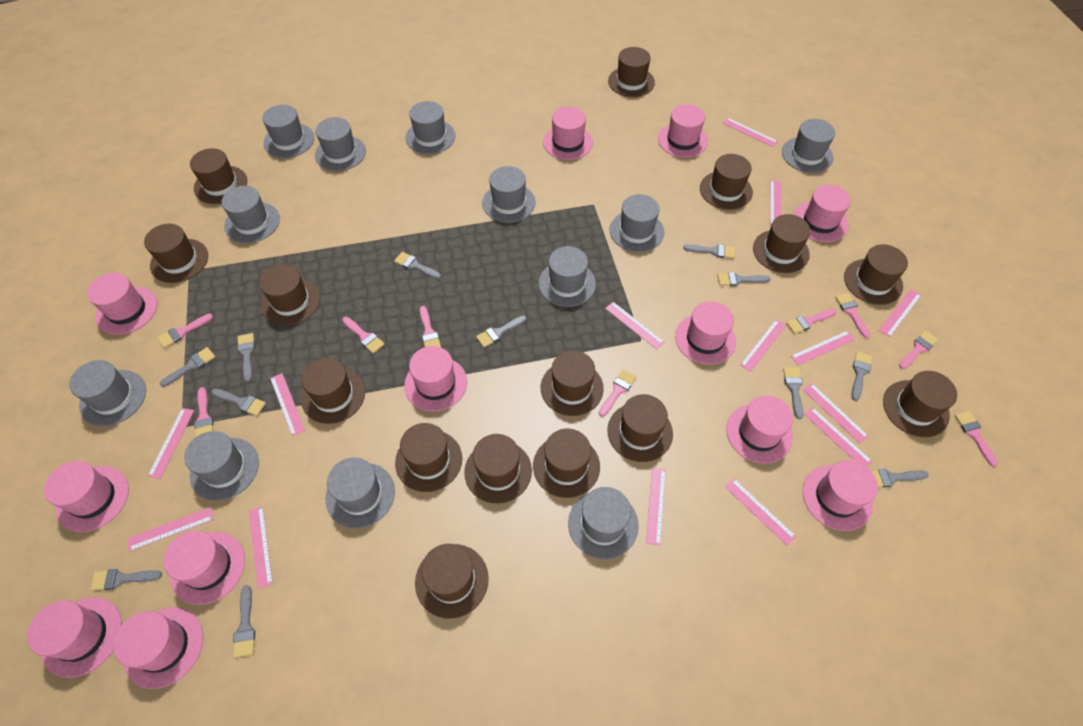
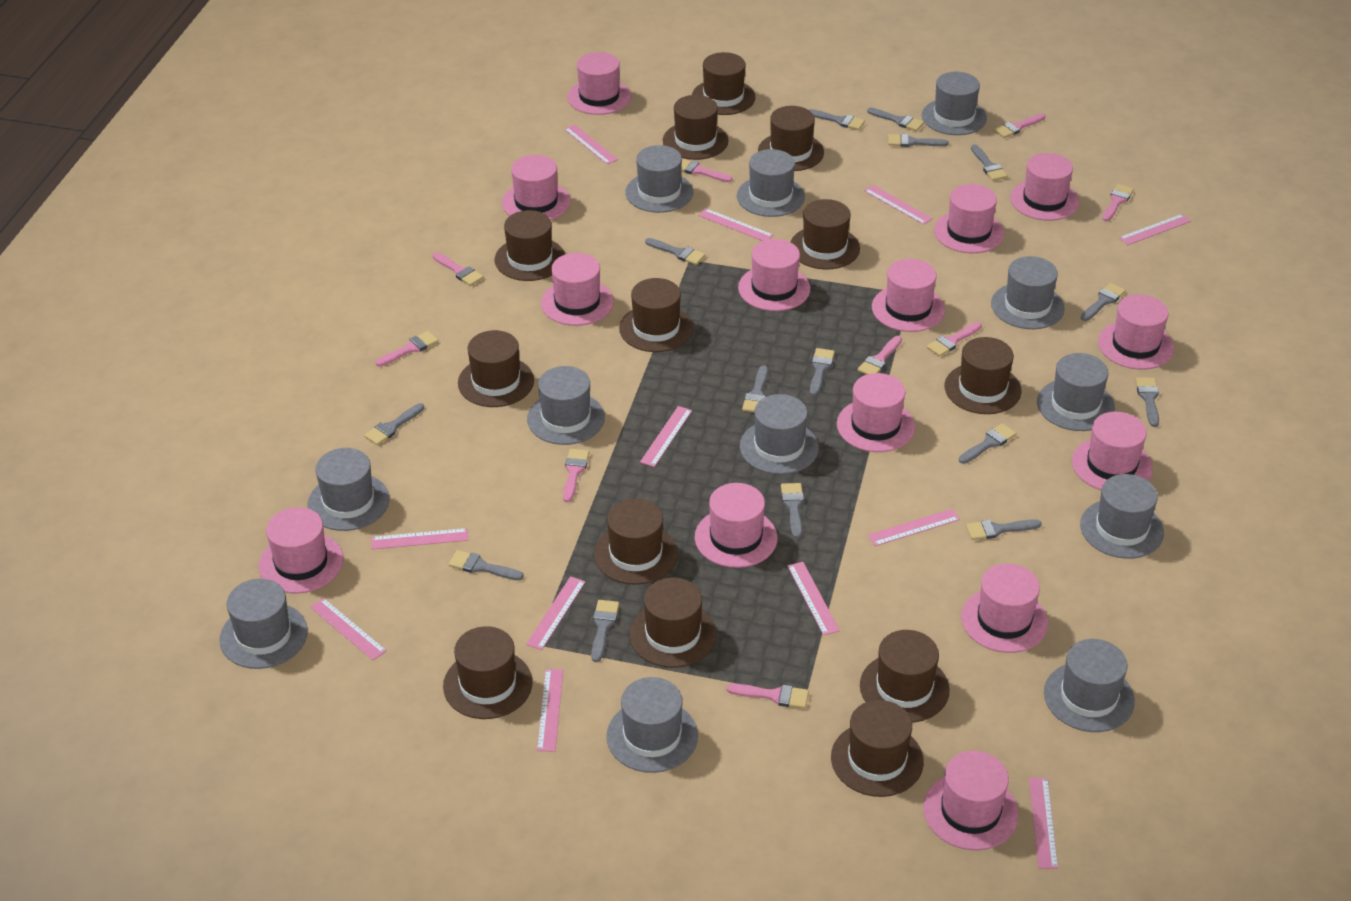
brown hat: [144,224,208,283] [190,148,247,204] [259,264,320,326] [301,358,365,424] [395,423,462,492] [415,544,489,619] [464,434,532,504] [533,429,600,498] [541,350,604,416] [607,394,673,462] [608,47,655,97] [700,154,753,210] [753,214,811,273] [844,244,908,305] [883,371,957,437] = 15 -> [443,626,533,719] [458,330,534,407] [495,210,565,281] [594,499,678,585] [619,278,693,352] [630,578,717,668] [663,95,729,160] [692,52,756,115] [758,106,824,171] [790,199,860,269] [831,700,924,797] [860,630,950,723] [945,337,1021,414] = 13
grey brush: [90,569,162,591] [160,347,215,387] [211,389,266,416] [233,585,255,658] [237,333,255,382] [394,252,441,279] [476,315,527,348] [683,244,735,259] [717,272,771,286] [783,367,803,419] [851,352,872,401] [871,469,929,487] = 12 -> [364,403,424,445] [449,550,524,580] [591,600,619,662] [645,238,705,265] [742,366,768,412] [781,483,804,538] [809,109,865,130] [810,348,835,396] [867,108,924,131] [888,134,949,147] [959,423,1017,464] [966,519,1042,540] [971,144,1008,181] [1081,283,1126,321] [1136,377,1159,427] = 15
pink hat: [27,597,122,678] [44,461,129,532] [87,273,157,335] [114,607,203,689] [163,531,245,605] [404,346,467,411] [543,107,593,160] [658,104,708,158] [675,301,736,365] [726,396,793,463] [793,185,851,242] [803,460,878,531] = 12 -> [259,507,343,594] [502,155,570,220] [541,253,614,326] [567,52,631,115] [695,483,778,568] [738,239,810,311] [837,373,915,452] [872,259,945,332] [923,751,1019,850] [934,184,1004,253] [961,563,1048,653] [1010,153,1079,221] [1072,412,1153,490] [1098,294,1174,370] = 14
pink ruler: [127,507,213,551] [148,408,194,479] [249,506,273,588] [270,373,305,436] [605,302,665,349] [646,468,666,546] [723,118,778,147] [725,478,796,545] [740,320,786,372] [770,180,781,225] [791,330,855,365] [803,383,869,443] [804,407,872,467] [879,289,921,337] = 14 -> [310,598,387,660] [371,528,468,549] [526,576,586,650] [537,669,563,752] [564,125,618,165] [640,406,692,467] [698,209,774,241] [788,562,840,635] [864,185,933,225] [868,509,960,546] [1029,777,1058,869] [1119,214,1191,245] = 12

